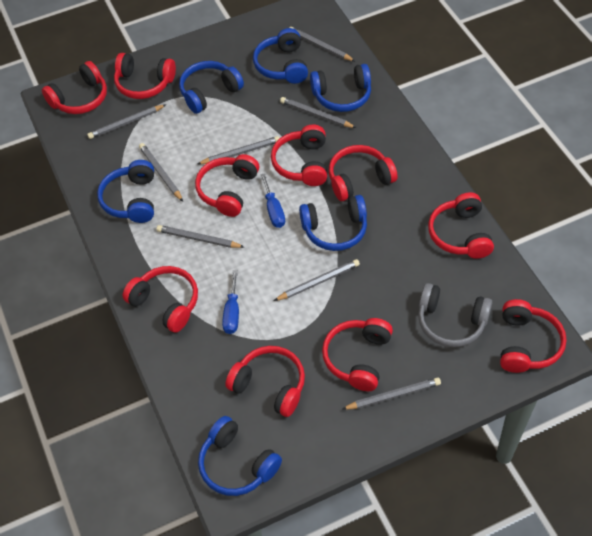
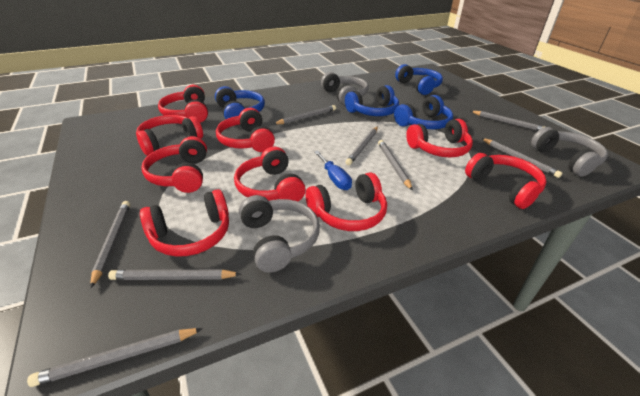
blue headphones: [97,160,154,223] [179,61,244,114] [198,416,282,496] [253,28,308,84] [299,195,367,251] [310,64,371,112] = 6 -> [215,86,265,119] [345,85,399,116] [394,95,453,129] [395,64,443,95] = 4
blue screwdriver: [222,270,239,334] [260,173,285,228] = 2 -> [315,151,352,190] = 1
grey headphones: [418,283,492,347] = 1 -> [239,195,320,273] [321,72,369,105] [531,127,608,177] = 3
red headphones: [42,61,107,114] [114,53,176,99] [123,266,198,333] [195,154,259,217] [225,346,305,417] [271,124,327,186] [322,318,393,391] [329,145,398,201] [428,192,494,259] [500,299,567,373] = 10 -> [136,115,203,156] [140,189,229,257] [141,136,207,193] [158,85,208,123] [216,108,275,152] [234,147,306,202] [306,172,387,231] [406,119,473,157] [465,153,546,209] = 9

